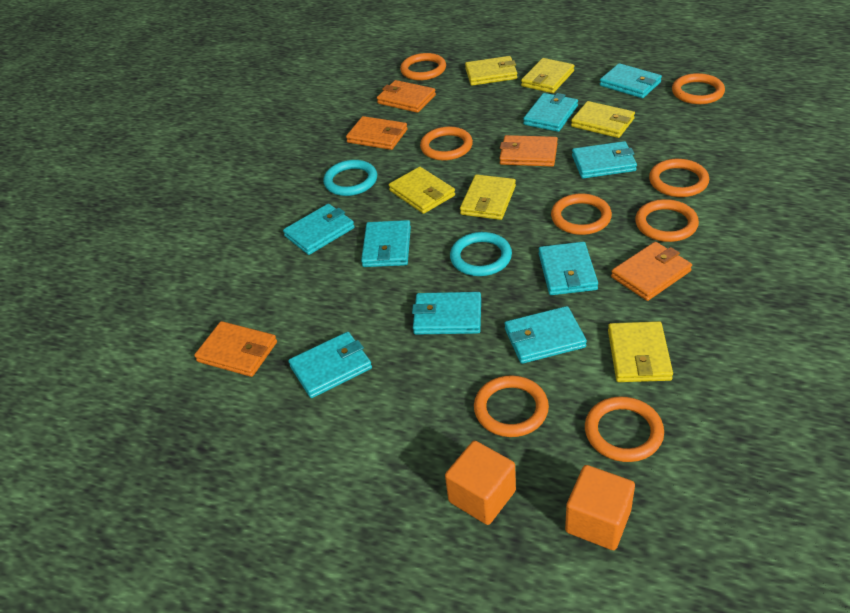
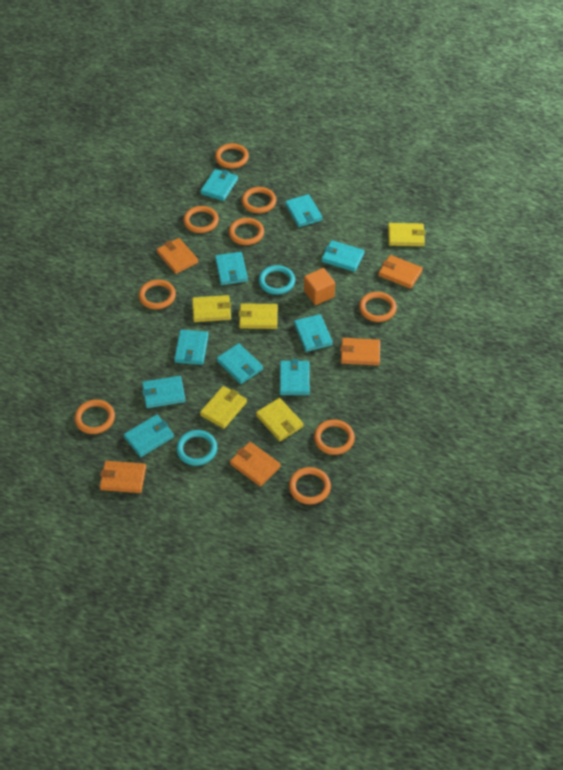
orange cube: [445,441,516,525] [565,465,635,550] = 2 -> [304,268,335,305] = 1
orange ring: [400,53,446,80] [420,126,473,161] [474,375,549,437] [551,194,612,235] [585,397,664,462] [635,199,699,242] [649,159,709,197] [672,73,725,104] = 8 -> [74,400,115,434] [138,280,176,309] [183,206,219,233] [215,143,249,168] [229,218,264,245] [242,187,276,213] [289,467,331,504] [314,420,355,455] [359,292,397,322] = 9
turquoise wallet: [283,204,355,255] [289,332,372,398] [361,220,411,267] [412,292,481,334] [505,306,587,364] [523,93,578,132] [539,242,598,295] [572,141,637,178] [600,63,662,98] = 9 -> [124,415,174,457] [142,376,185,408] [174,330,209,365] [200,169,238,201] [215,252,248,285] [217,343,263,384] [280,359,310,395] [285,194,322,227] [294,314,333,352] [322,240,365,272] = 10
yellow wallet: [389,167,455,214] [460,174,516,220] [465,56,517,86] [521,58,574,93] [571,101,635,138] [608,321,673,382] = 6 -> [192,295,231,322] [200,386,247,429] [238,303,278,329] [256,398,304,441] [388,223,426,246] = 5

